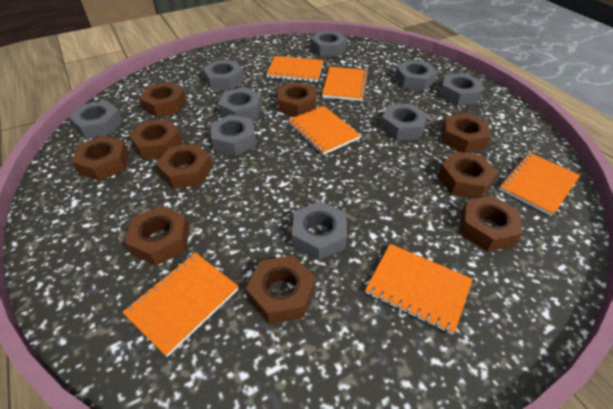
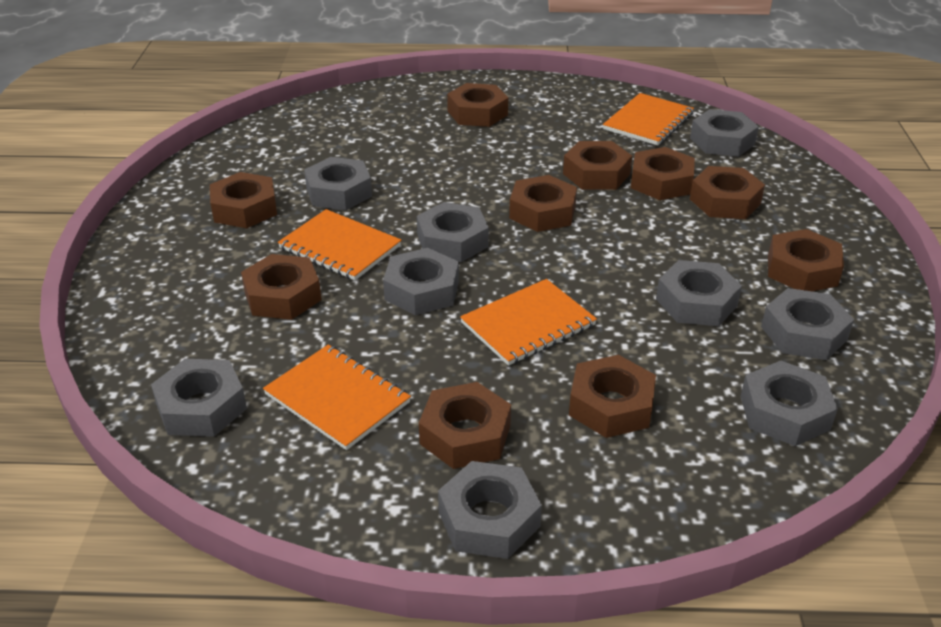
orange notebook: [122,252,239,357] [266,56,324,82] [288,106,361,155] [322,67,369,101] [365,244,473,335] [499,152,580,216] = 6 -> [263,345,411,450] [278,209,402,281] [460,279,597,366] [603,93,694,145] = 4

